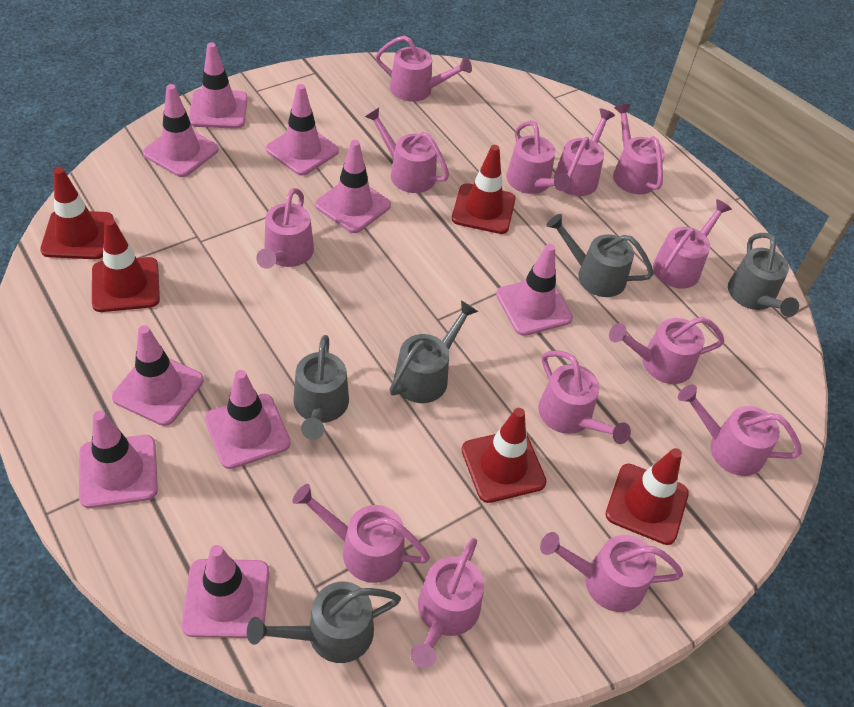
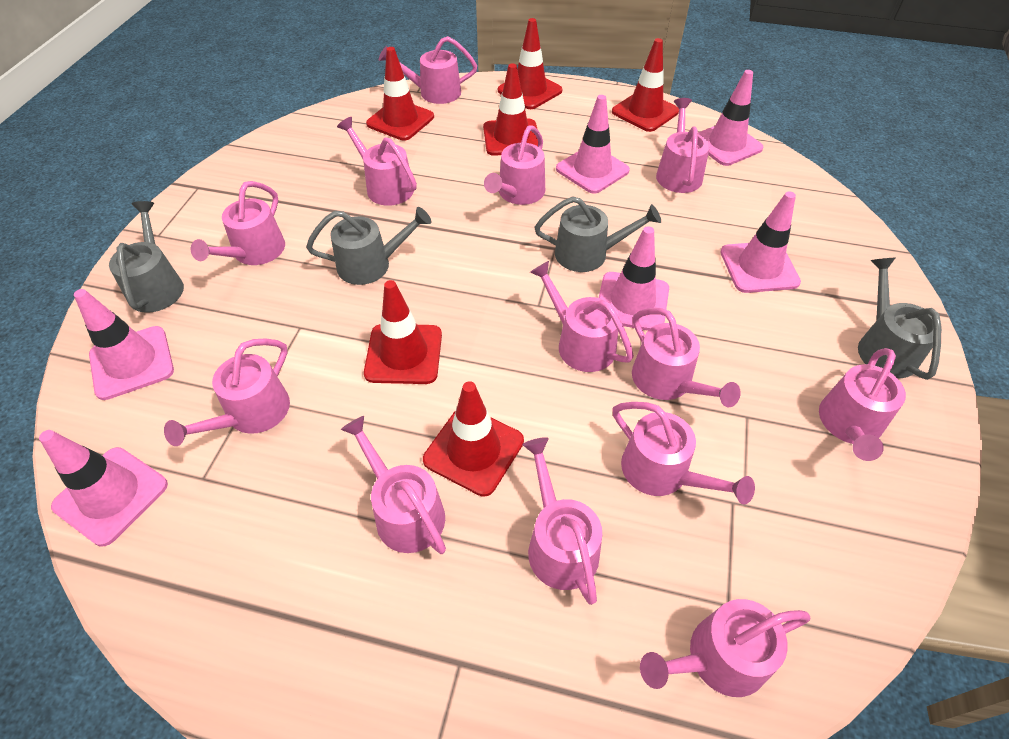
grey watering can: [247,582,401,663] [294,335,349,440] [389,301,478,403] [546,214,654,297] [728,233,799,317] = 5 -> [109,201,184,313] [306,207,431,285] [535,196,661,272] [858,258,942,380] = 4
pink traffic cone: [79,411,158,508] [112,325,204,426] [143,84,219,177] [182,545,269,638] [189,42,248,129] [205,370,291,469] [266,84,339,176] [315,140,391,233] [496,244,573,336] = 9 -> [39,430,168,546] [74,289,174,400] [556,95,630,194] [598,226,669,331] [698,70,763,166] [720,191,801,293] = 6
red traffic cone: [40,167,114,259] [92,218,160,312] [452,145,516,234] [461,408,547,503] [605,448,689,545] = 5 -> [364,280,442,384] [366,47,434,141] [423,381,524,497] [483,63,538,156] [498,18,563,109] [612,38,679,132] = 6

